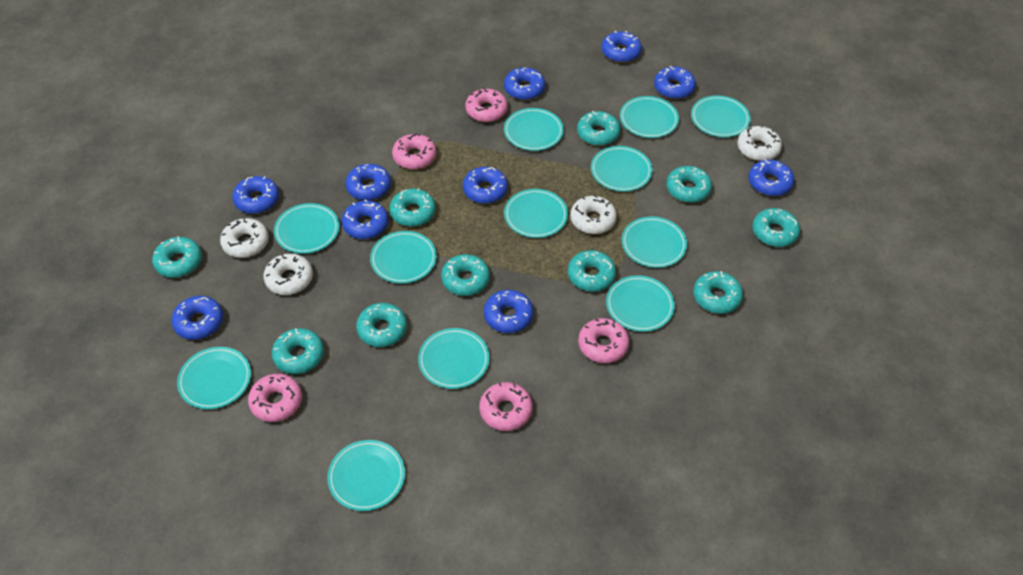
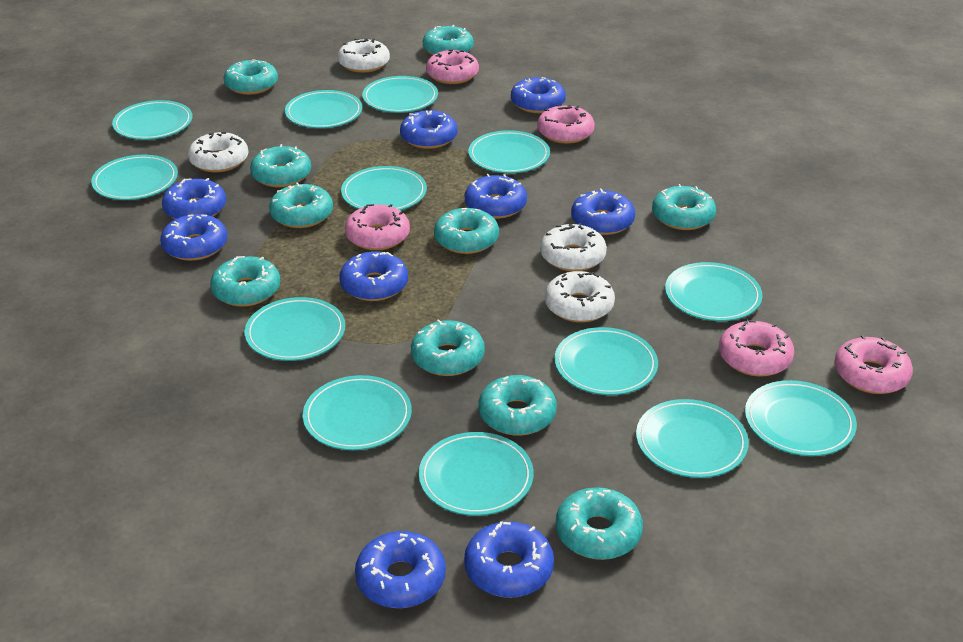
blue donut: [171,296,223,340] [232,176,279,214] [342,200,389,239] [345,164,391,201] [463,167,508,204] [484,290,534,333] [504,67,545,100] [601,31,642,63] [654,66,696,99] [748,159,794,196] = 10 -> [160,214,228,261] [162,178,226,219] [339,251,408,301] [355,531,446,608] [400,110,457,149] [464,521,554,598] [465,174,527,219] [511,77,566,113] [571,188,635,235] = 9
turquoise plate: [177,347,251,409] [274,203,339,254] [327,440,405,511] [370,231,437,284] [418,328,490,389] [504,108,564,151] [504,189,568,238] [591,146,653,192] [606,276,675,332] [620,96,679,138] [622,216,687,268] [691,95,750,137] = 12 -> [91,155,178,200] [112,100,193,140] [245,297,345,361] [285,90,362,128] [303,375,412,450] [341,166,427,210] [362,76,438,113] [419,432,534,516] [468,130,550,173] [554,327,658,395] [636,399,749,478] [665,262,763,321] [745,380,857,456] = 13

